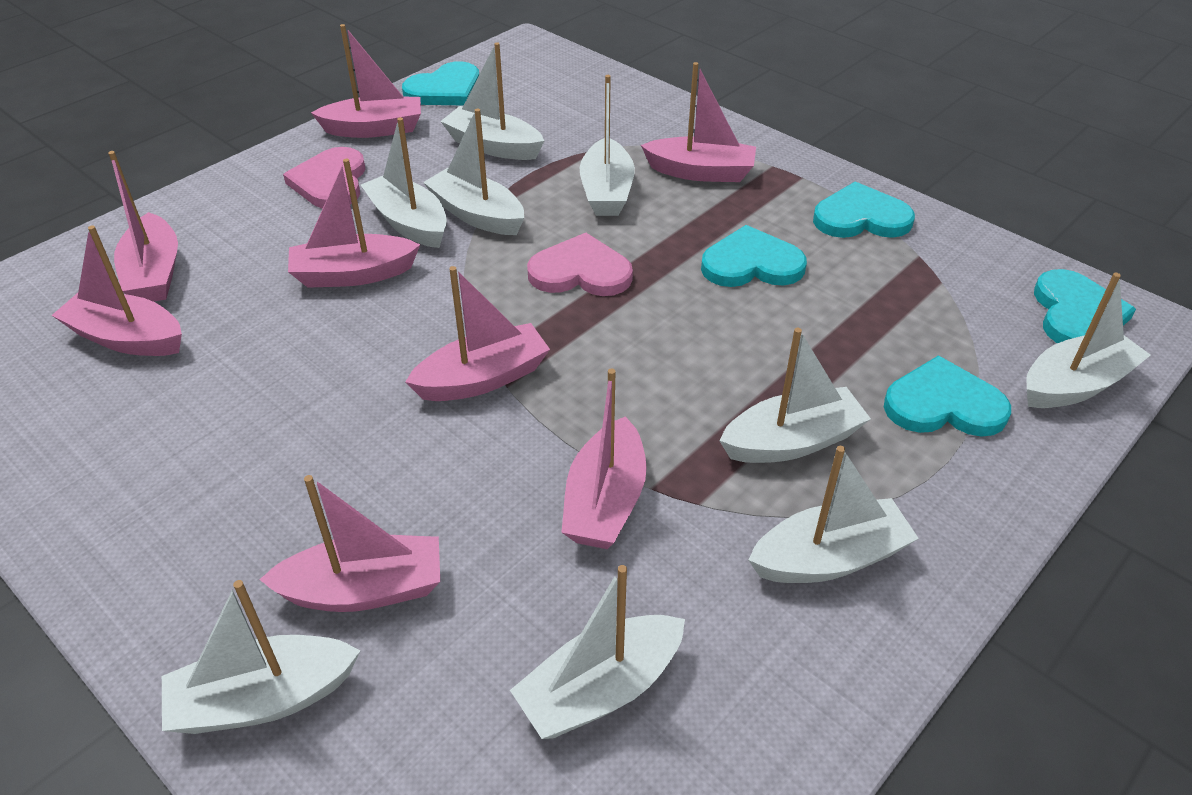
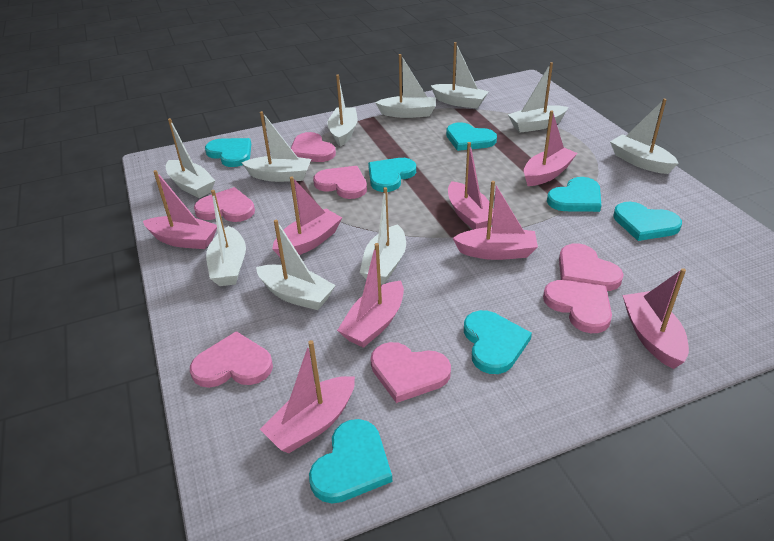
pink heart: [283,147,365,209] [527,233,633,296] = 2 -> [190,331,273,388] [194,187,255,222] [291,132,336,162] [313,166,367,199] [370,342,451,403] [543,280,612,333] [559,243,624,291] = 7
turquoise heart: [402,61,479,105] [701,225,807,287] [813,181,915,238] [884,356,1011,437] [1034,269,1136,343] = 5 -> [205,138,251,167] [309,419,392,503] [368,158,416,192] [446,122,497,151] [464,310,532,374] [547,177,601,212] [613,202,682,241] = 7
white boat: [162,580,360,734] [361,117,447,248] [423,108,524,235] [441,42,544,160] [510,565,685,739] [579,75,635,216] [719,328,871,463] [748,446,919,583] [1026,273,1151,408] = 9 -> [166,118,215,198] [206,190,246,286] [241,111,311,182] [256,220,336,310] [328,75,358,147] [360,187,406,285] [375,54,436,118] [430,42,488,109] [508,62,568,133] [610,99,679,174] = 10

